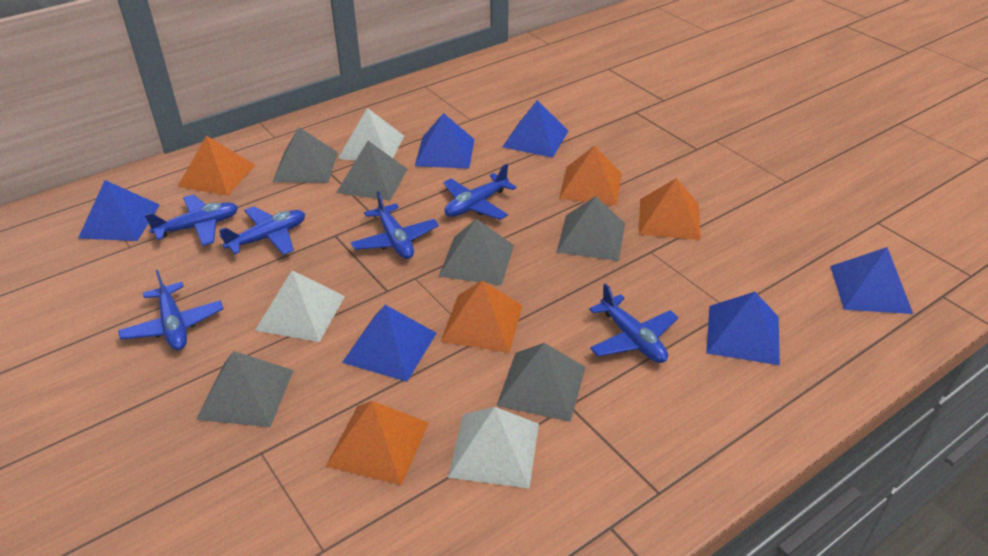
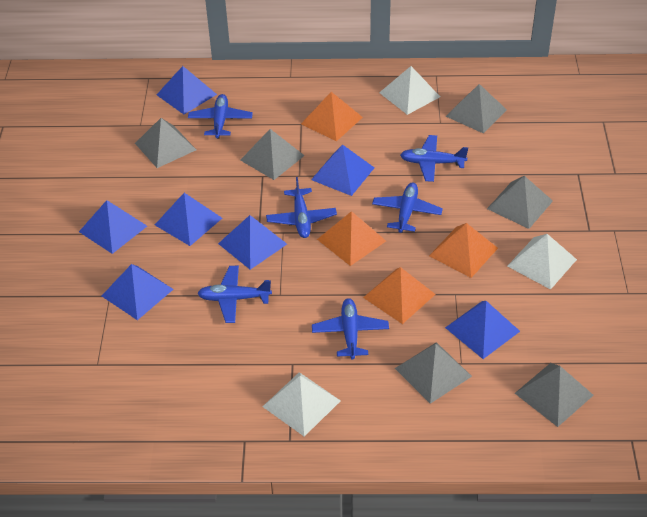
blue pyramid: [78,180,160,241] [342,305,436,382] [415,113,474,169] [503,100,568,158] [706,292,780,365] [830,247,913,314] = 6 -> [79,200,147,254] [102,264,174,320] [155,193,222,246] [157,66,217,114] [218,215,287,270] [311,145,374,196] [445,301,520,359] = 7
orange pyramid: [177,136,255,196] [326,401,429,485] [441,281,523,353] [559,145,622,205] [639,178,701,240] = 5 -> [301,92,363,141] [317,211,386,266] [363,267,436,324] [429,223,498,278] = 4

